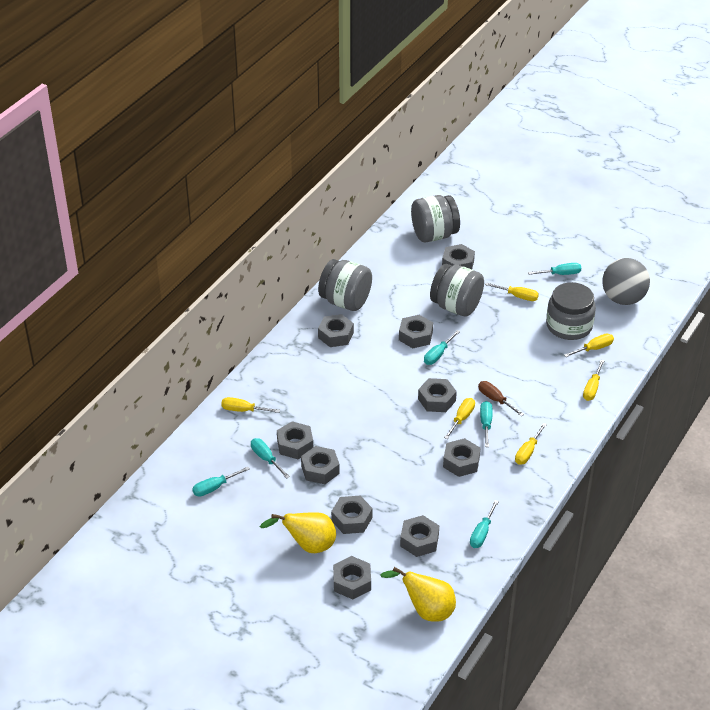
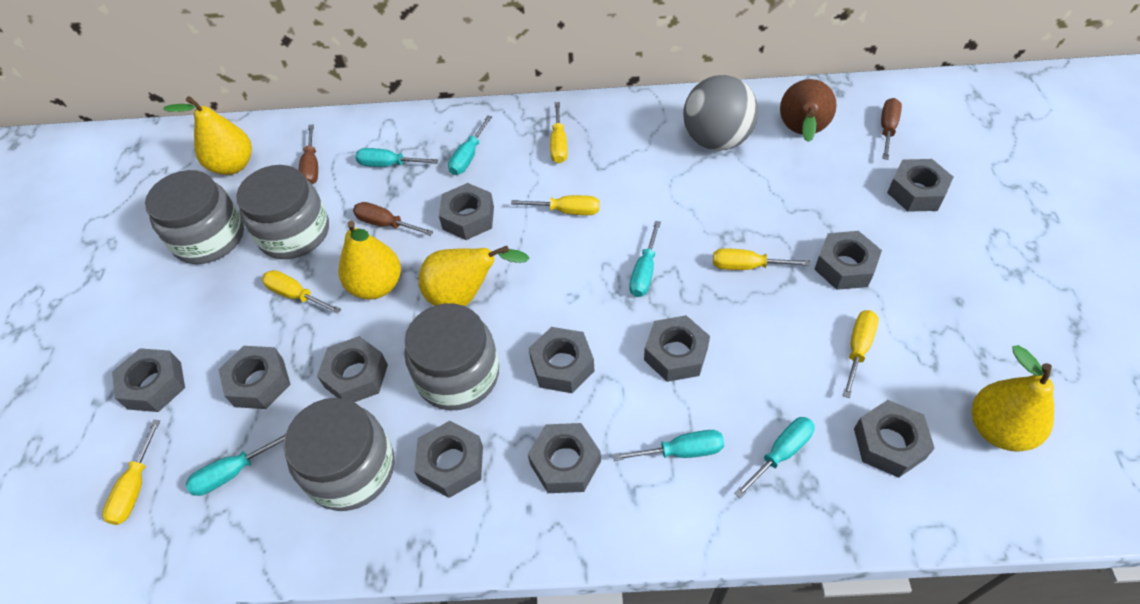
brown pear: none = 0 -> [780,79,837,142] = 1
brown screwdriver: [478,381,524,416] = 1 -> [298,124,318,184] [353,202,434,236] [881,98,902,160] = 3
grey nut: [277,421,313,459] [301,446,340,484] [318,314,354,347] [331,496,372,534] [333,556,371,599] [399,315,433,348] [400,515,439,557] [418,378,457,412] [442,244,475,269] [443,438,480,477] = 10 -> [112,348,185,412] [218,346,291,409] [317,336,388,402] [414,421,483,498] [439,183,494,240] [528,423,601,493] [529,327,594,393] [644,315,710,382] [814,231,882,290] [854,400,935,478] [887,159,953,212] = 11
yellow pear: [260,512,336,553] [380,567,456,622] = 2 -> [163,96,252,175] [339,221,401,299] [419,246,529,306] [972,345,1054,452] = 4

